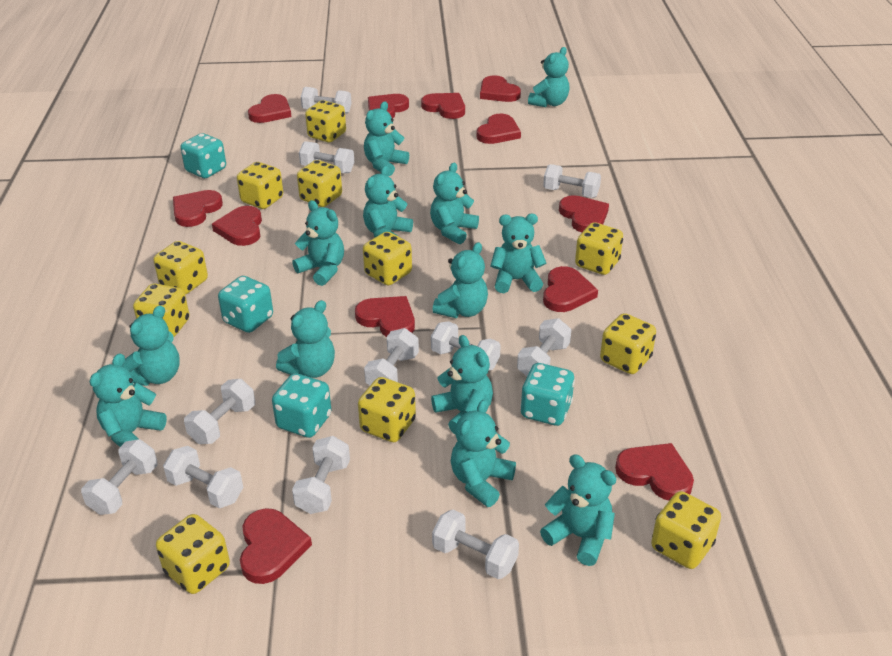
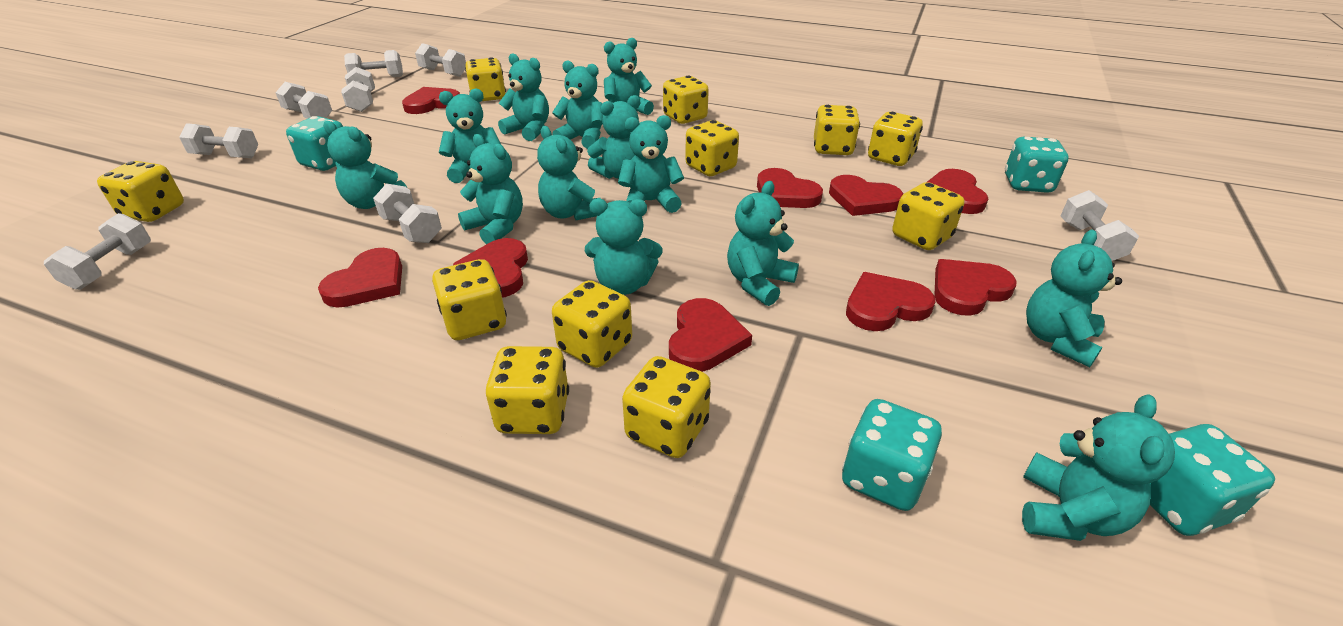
red heart: [173,190,223,227] [212,206,262,246] [240,508,312,584] [248,94,291,123] [355,296,415,337] [368,94,409,118] [421,93,465,119] [476,114,521,144] [480,75,521,102] [543,266,598,312] [559,195,609,232] [615,443,694,501] = 12 -> [318,248,402,308] [402,87,460,114] [453,238,528,298] [669,298,752,372] [757,168,823,208] [829,175,903,216] [846,272,936,331] [927,169,988,214] [934,259,1017,316] = 9
white dumbbell: [81,439,158,515] [163,446,243,508] [184,379,255,444] [292,436,350,514] [299,141,354,173] [301,87,352,114] [364,328,419,385] [431,321,501,371] [432,510,519,579] [517,318,571,376] [543,164,601,198] = 11 -> [44,213,151,290] [179,123,258,158] [275,82,332,119] [341,67,375,112] [344,50,403,77] [373,184,442,243] [415,43,466,77] [1061,190,1139,261] = 8

